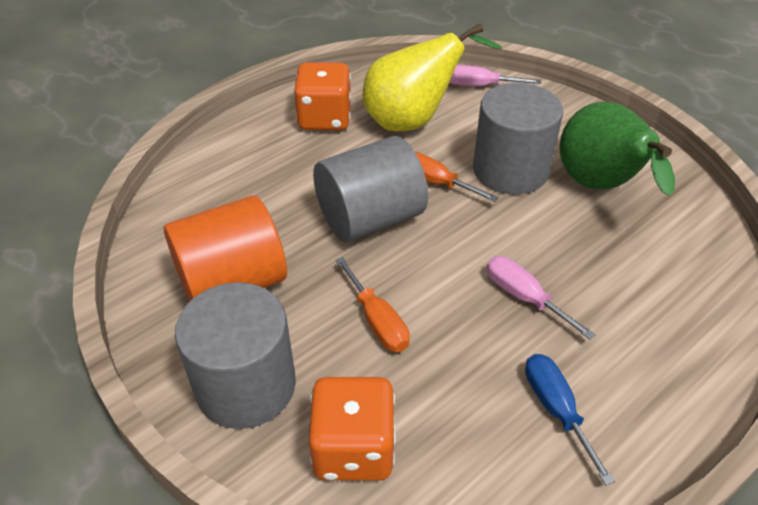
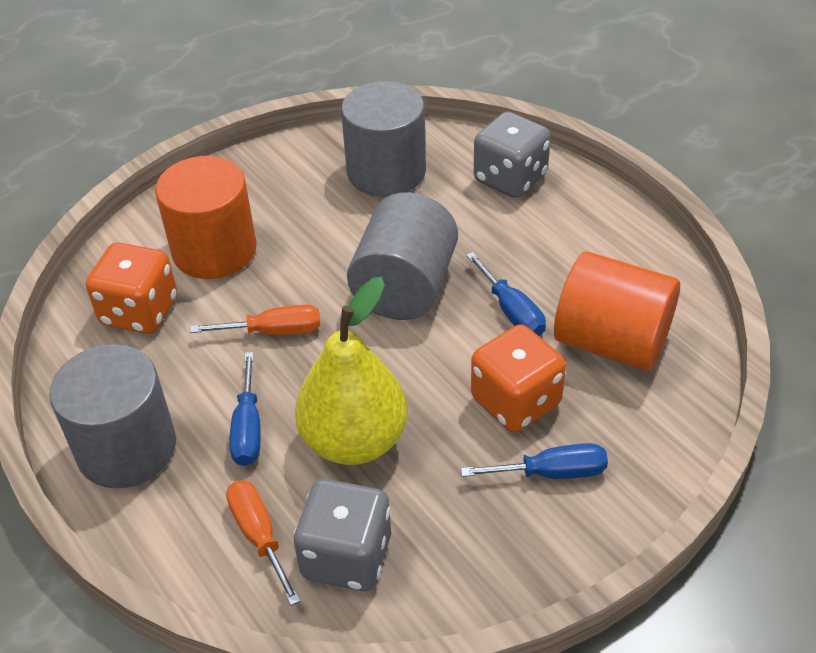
blue screwdriver: [525,354,615,485] = 1 -> [230,352,261,466] [461,443,608,479] [466,252,546,336] = 3
green pear: [560,102,675,196] = 1 -> none = 0
grey dice: none = 0 -> [294,479,391,591] [474,111,551,198] = 2
orange cylinder: [164,196,287,302] = 1 -> [155,156,257,279] [554,252,680,371] = 2
pink screwdriver: [449,65,541,86] [486,256,596,340] = 2 -> none = 0

